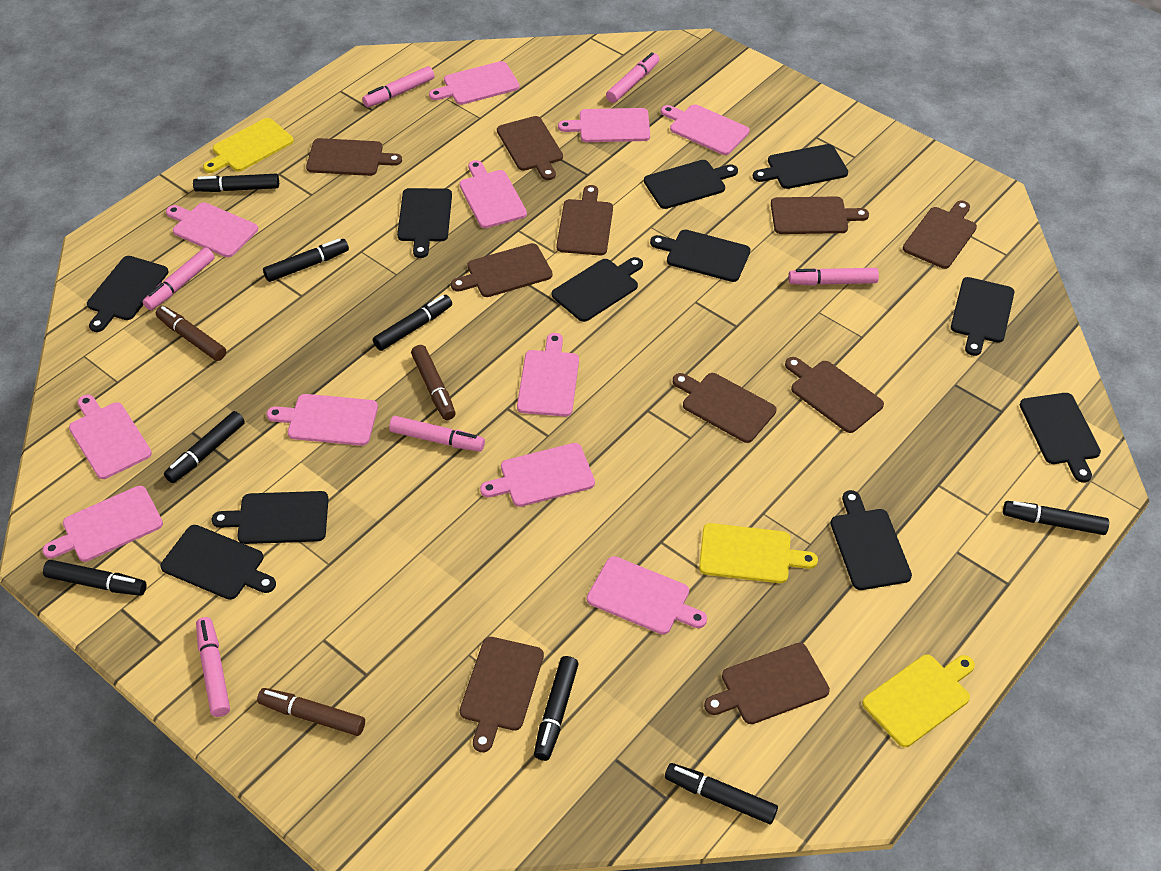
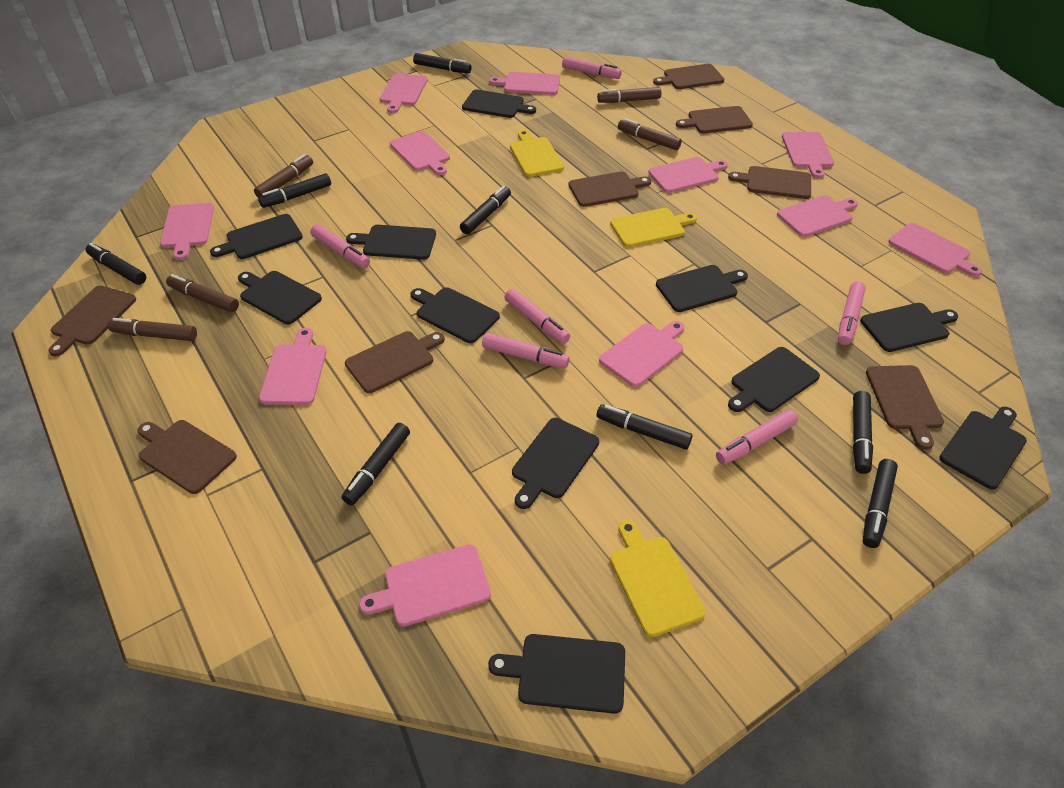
brown cutting board: [306,138,402,176] [451,243,553,297] [460,637,544,752] [497,116,563,180] [556,185,613,255] [673,373,776,443] [704,643,830,724] [771,196,869,234] [785,357,884,433] [903,201,977,269] = 10 -> [48,286,136,356] [137,420,237,494] [345,331,445,393] [569,171,651,207] [653,64,724,89] [676,106,753,133] [728,166,811,199] [866,365,944,450] = 8
brown marker: [156,306,226,361] [257,688,365,736] [411,345,456,420] = 3 -> [108,318,197,341] [166,274,239,313] [254,154,313,198] [597,87,661,103] [618,118,682,150] = 5

